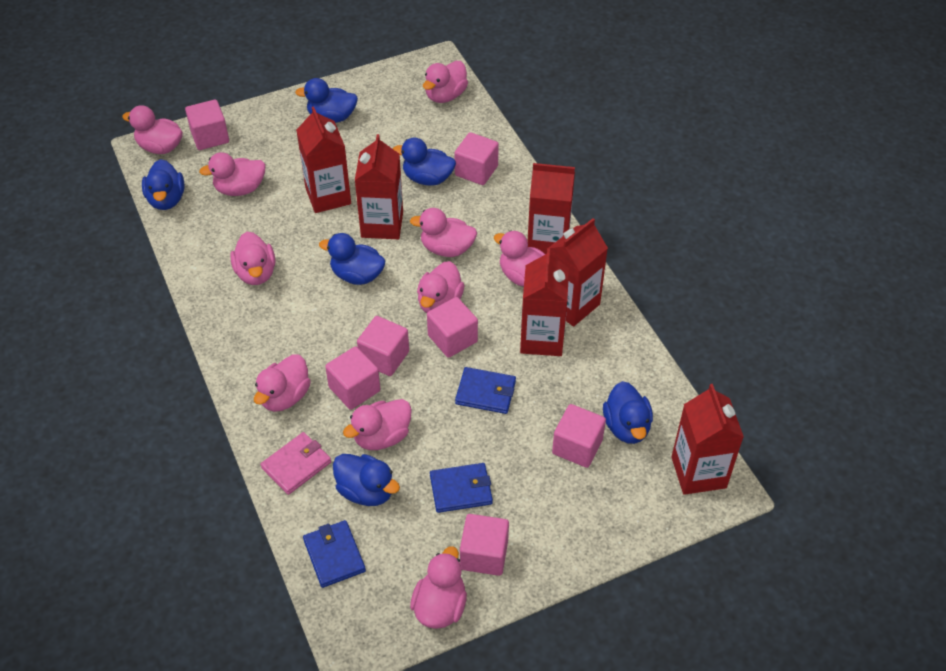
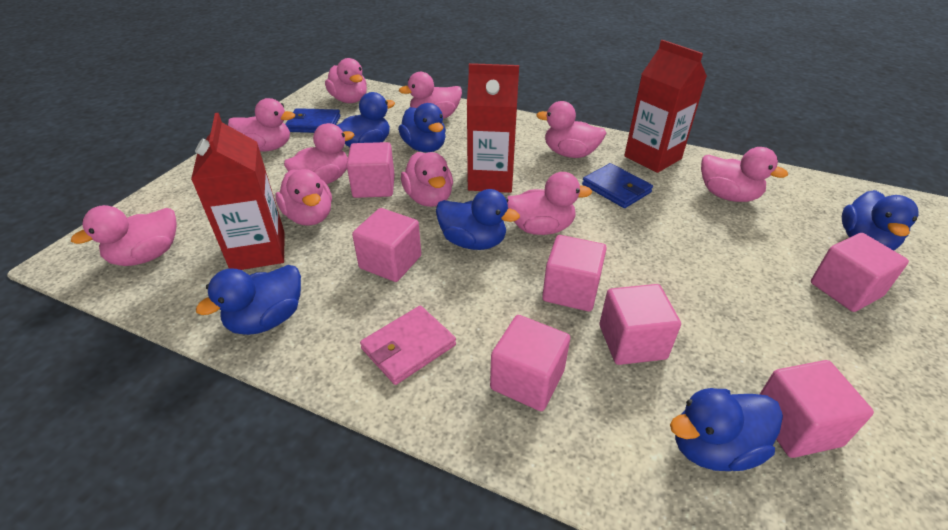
blue wallet: [303,520,366,588] [430,463,493,513] [455,367,516,414] = 3 -> [286,108,341,133] [582,163,653,208] = 2
red carton: [296,107,351,213] [355,134,403,239] [520,248,569,356] [528,163,575,254] [549,218,608,327] [671,384,744,495] = 6 -> [191,113,284,270] [467,63,519,193] [624,40,707,173] = 3

